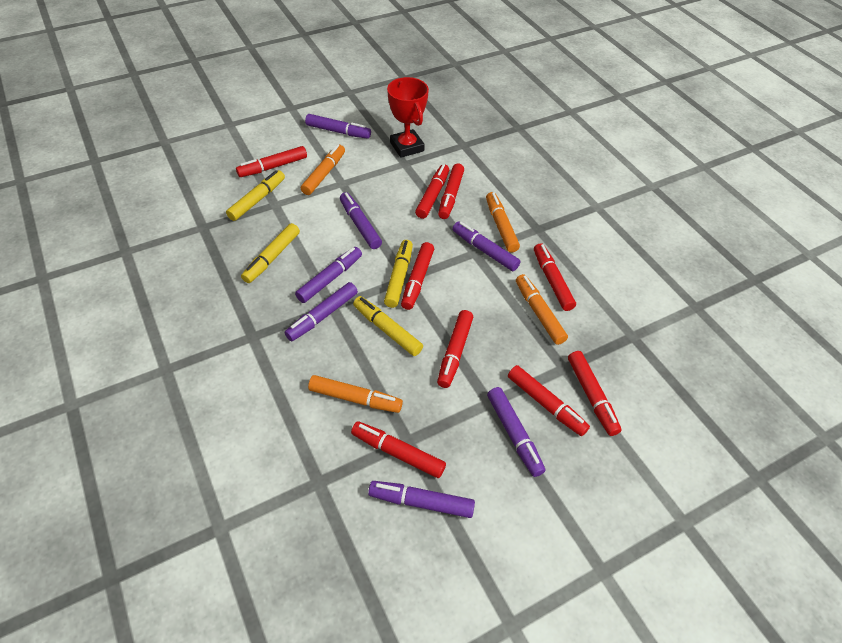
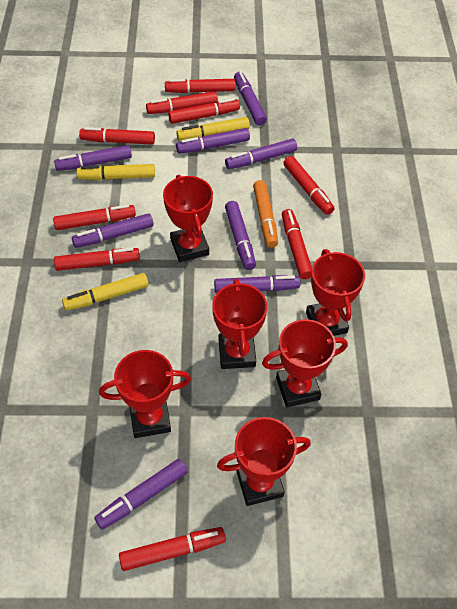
orange marker: [301,144,345,195] [308,375,403,413] [486,192,520,252] [516,274,568,345] = 4 -> [253,180,278,248] = 1
purple marker: [285,282,358,341] [295,247,362,303] [305,114,371,139] [340,192,382,249] [368,481,475,518] [453,222,521,271] [487,387,546,477] = 7 -> [54,145,132,171] [72,213,153,248] [94,459,188,530] [176,128,250,154] [214,275,300,293] [225,138,297,169] [225,201,256,270] [234,72,267,126] = 8
red trophy: [387,77,429,158] = 1 -> [99,350,191,438] [163,175,213,262] [212,279,268,369] [217,417,311,506] [262,319,348,407] [306,249,365,336] = 6
yellow marker: [226,170,285,221] [241,223,300,283] [353,296,423,356] [384,240,413,308] = 4 -> [62,273,149,311] [77,164,155,180] [177,117,250,141] = 3

